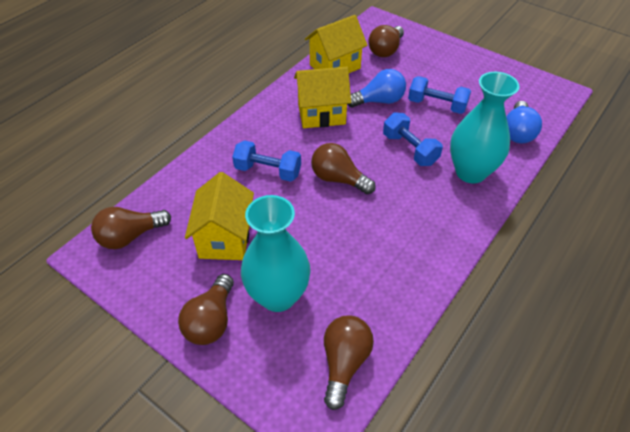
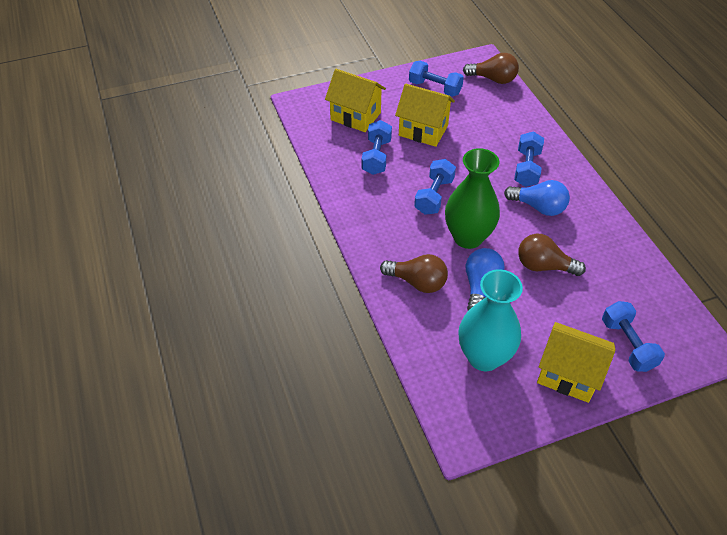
blue dumbbell: [232,140,301,182] [383,112,443,166] [408,76,471,114] = 3 -> [362,120,392,175] [409,61,464,97] [414,159,456,215] [514,131,544,187] [602,301,665,372] = 5
brown light bulb: [91,207,171,249] [178,274,234,345] [311,143,376,194] [324,315,374,410] [368,25,404,57] = 5 -> [380,254,448,293] [463,53,519,84] [518,233,586,276] = 3
green vase: none = 0 -> [445,148,500,249] = 1
turquoise vase: [241,195,311,312] [450,72,520,183] = 2 -> [459,269,523,371] = 1

